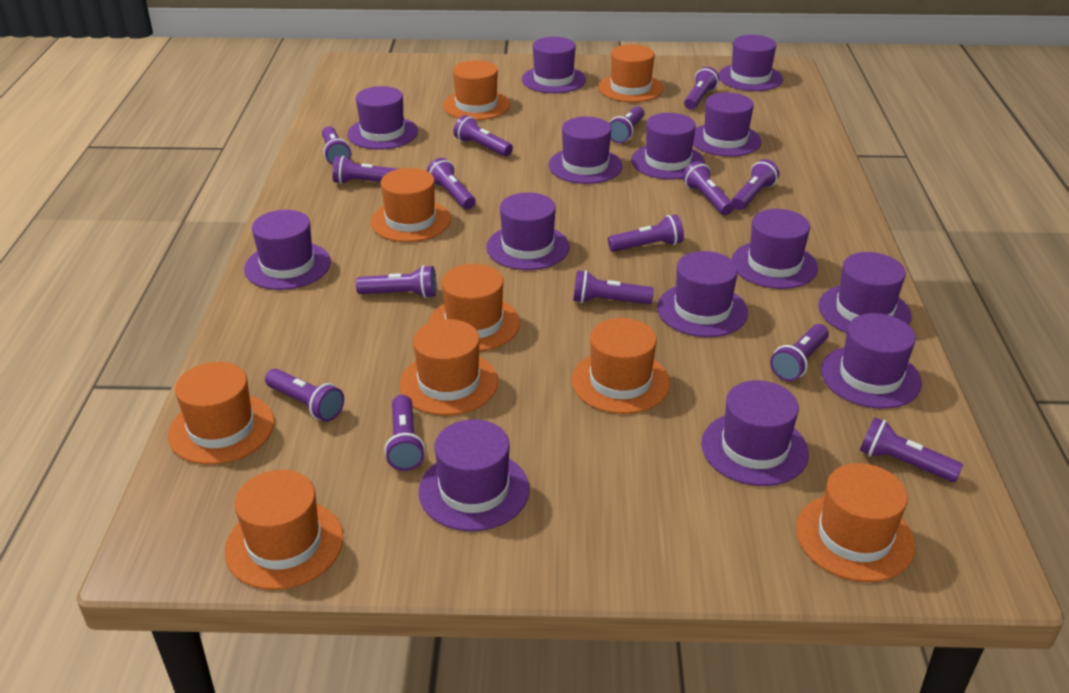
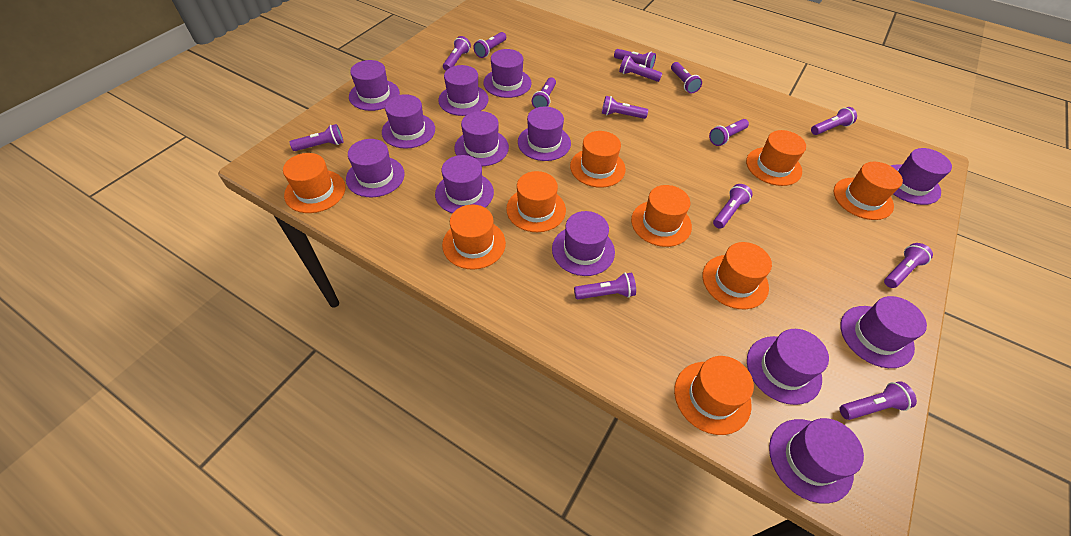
purple flashlight: [265,369,344,422] [322,126,351,165] [332,156,397,184] [356,265,437,298] [384,395,425,471] [427,158,476,209] [454,115,513,157] [573,270,654,304] [608,214,684,252] [609,106,644,143] [683,161,734,215] [684,67,719,110] [732,159,779,210] [770,324,829,381] [860,417,963,482] = 15 -> [289,124,343,151] [443,36,471,71] [473,32,506,58] [532,77,556,108] [574,273,636,299] [602,96,648,119] [614,49,656,69] [619,55,663,82] [671,62,702,94] [709,119,749,146] [713,184,753,229] [811,107,857,135] [839,381,917,420] [884,243,933,288] = 14
purple hat: [244,210,331,290] [347,86,418,150] [419,419,530,531] [486,192,569,270] [522,37,586,93] [549,117,623,184] [631,113,705,180] [657,251,748,337] [693,93,761,157] [701,380,809,486] [718,35,783,91] [732,209,818,289] [818,252,912,333] [821,313,922,409] = 14 -> [346,139,405,197] [349,60,400,111] [382,94,435,149] [435,155,494,213] [438,65,489,116] [455,111,509,166] [483,49,532,98] [518,106,571,161] [552,211,615,276] [747,329,829,405] [769,418,864,504] [841,296,927,368] [891,148,952,205] = 13

